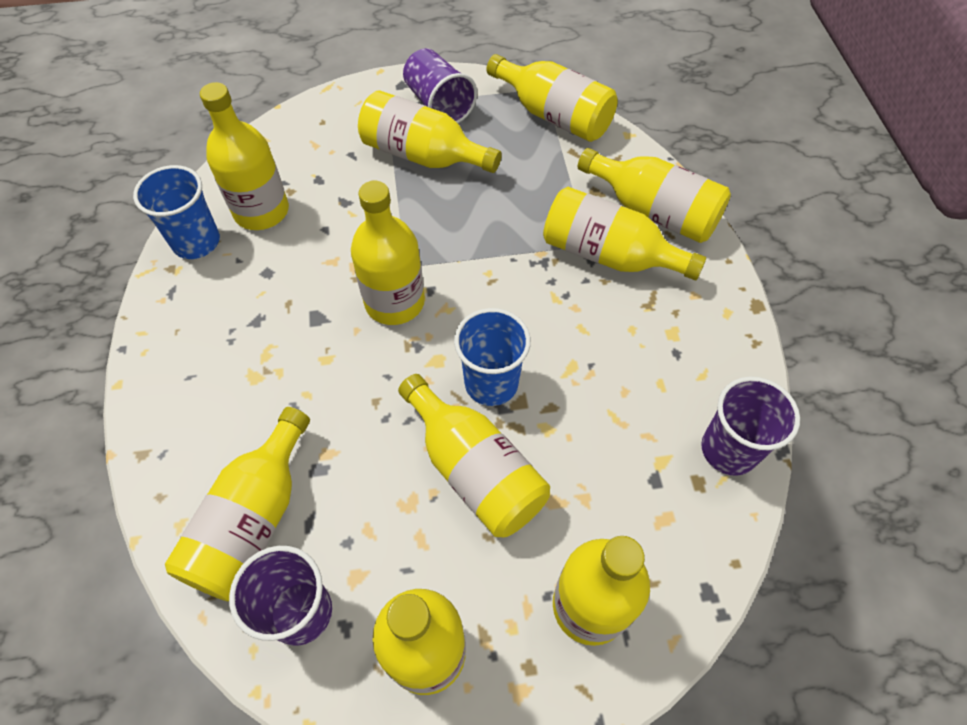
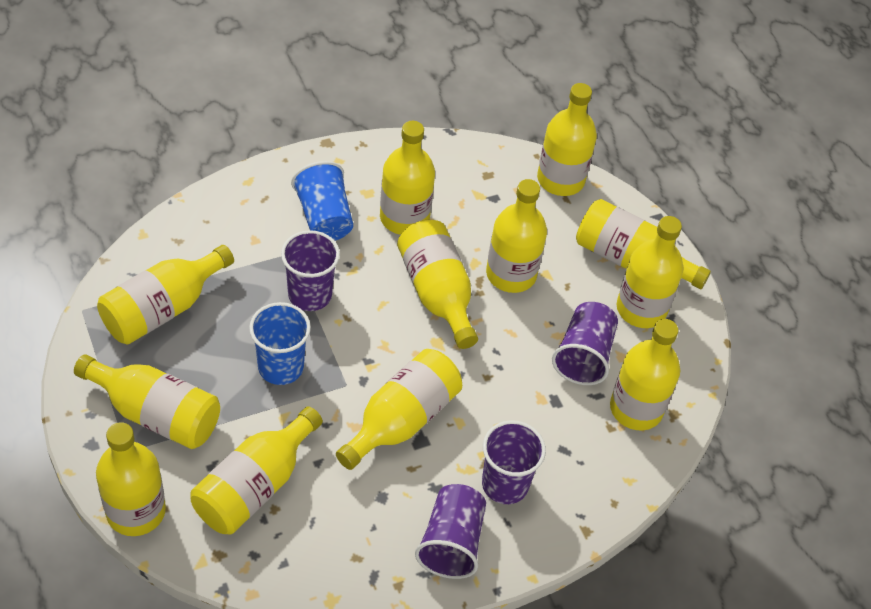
purple cup: [229,546,332,646] [403,48,477,123] [701,376,800,476] = 3 -> [281,230,340,311] [415,484,486,579] [482,420,546,504] [552,302,618,385] = 4
yellow bottle: [165,407,310,601] [200,82,289,230] [351,181,425,325] [358,90,502,173] [372,589,466,695] [398,374,550,537] [487,54,618,142] [543,187,706,280] [553,536,650,646] [578,148,731,243] = 10 -> [74,354,220,449] [96,422,166,536] [97,245,234,344] [191,406,323,534] [336,349,462,470] [380,121,435,235] [397,220,478,349] [486,179,547,293] [537,83,597,196] [576,199,711,289] [610,319,680,430] [617,216,684,328] = 12

